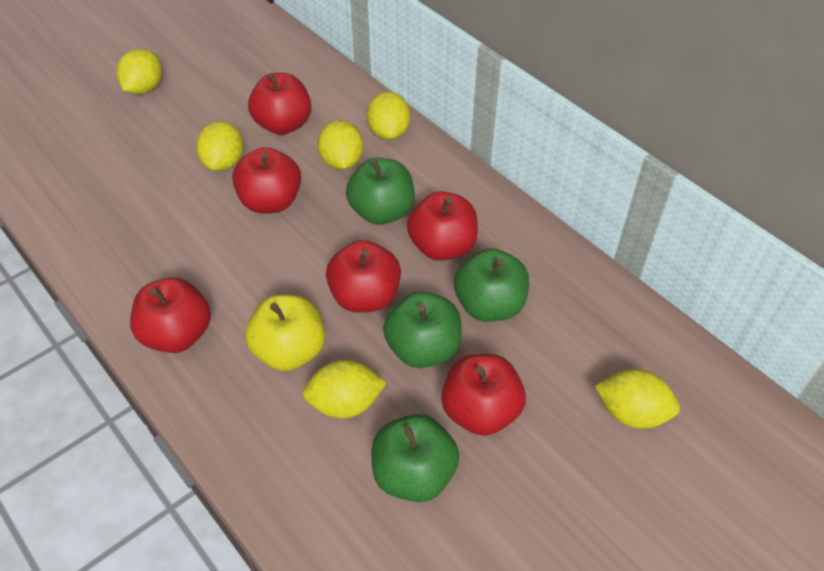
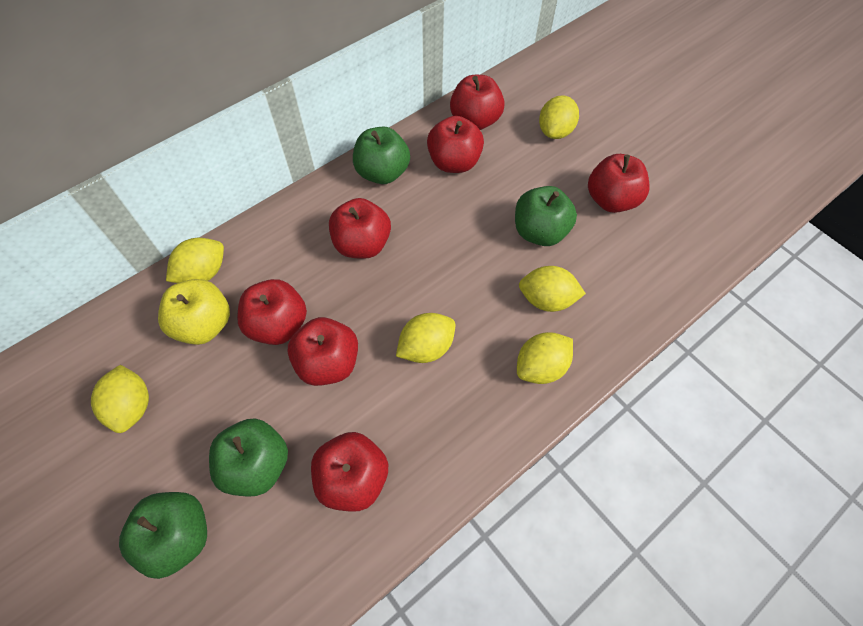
red apple: [130,277,211,353] [232,147,301,214] [248,73,311,135] [326,240,401,313] [407,191,478,261] [441,354,526,436] = 6 -> [237,279,307,345] [287,317,358,386] [311,432,388,512] [329,198,391,259] [427,116,484,173] [450,75,505,130] [588,154,649,213] = 7

